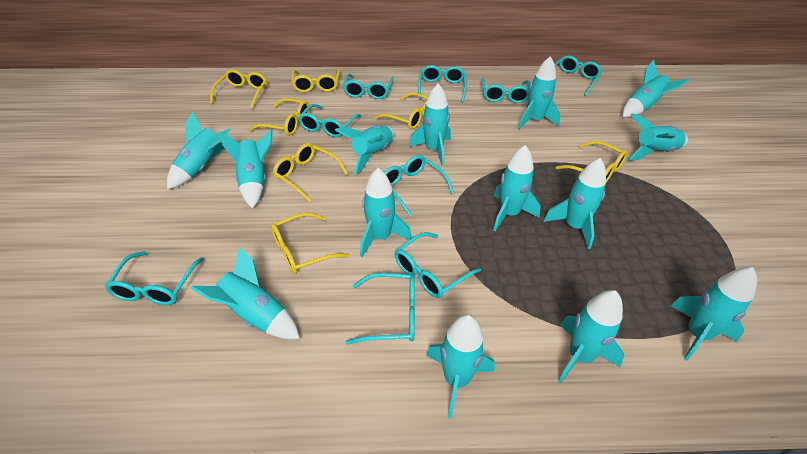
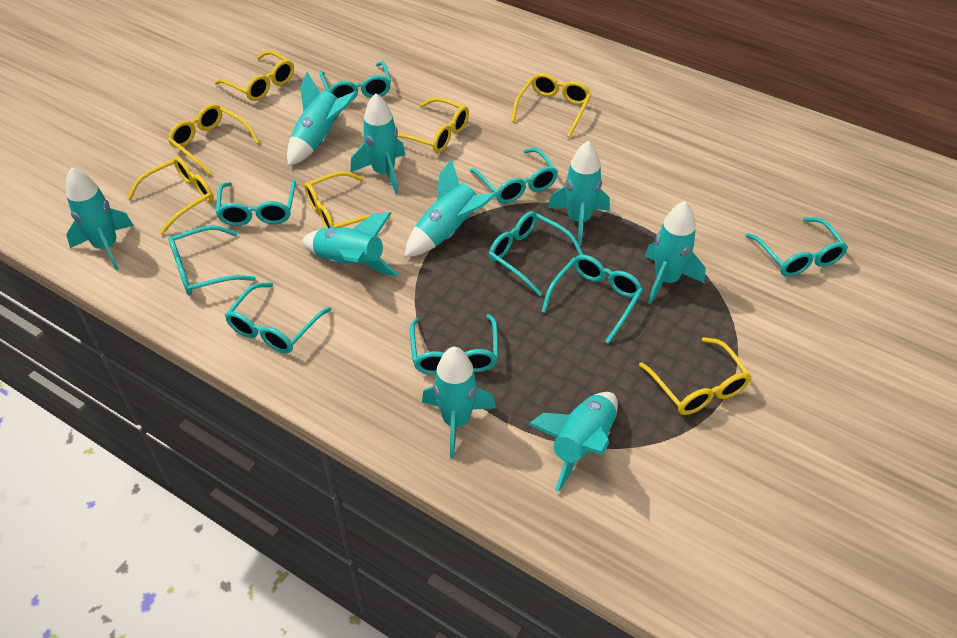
turquoise rocket: [167,112,231,189] [190,247,300,339] [220,129,273,208] [335,125,395,174] [360,168,412,257] [409,83,451,166] [426,315,495,419] [493,145,541,231] [518,56,560,129] [543,158,606,249] [558,290,624,383] [623,60,689,117] [628,113,688,161] [671,267,757,361] = 14 -> [66,167,134,270] [287,72,357,166] [302,212,399,277] [351,93,405,194] [405,158,497,257] [422,347,496,458] [528,392,618,492] [548,141,610,246] [645,201,706,304] = 9

